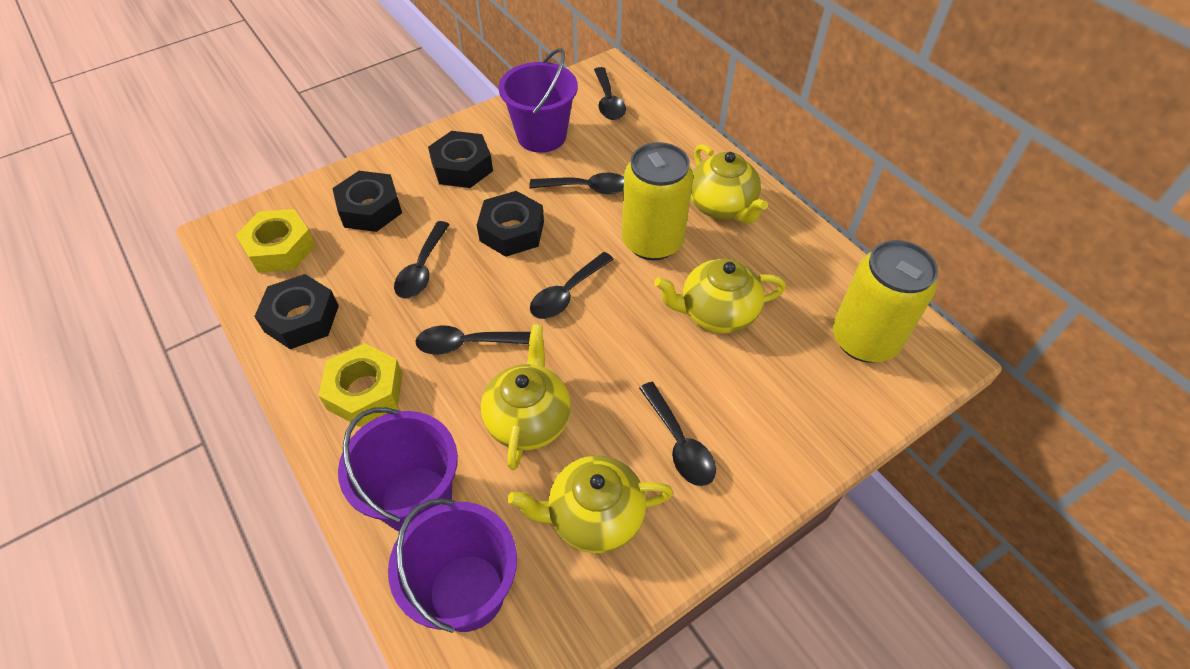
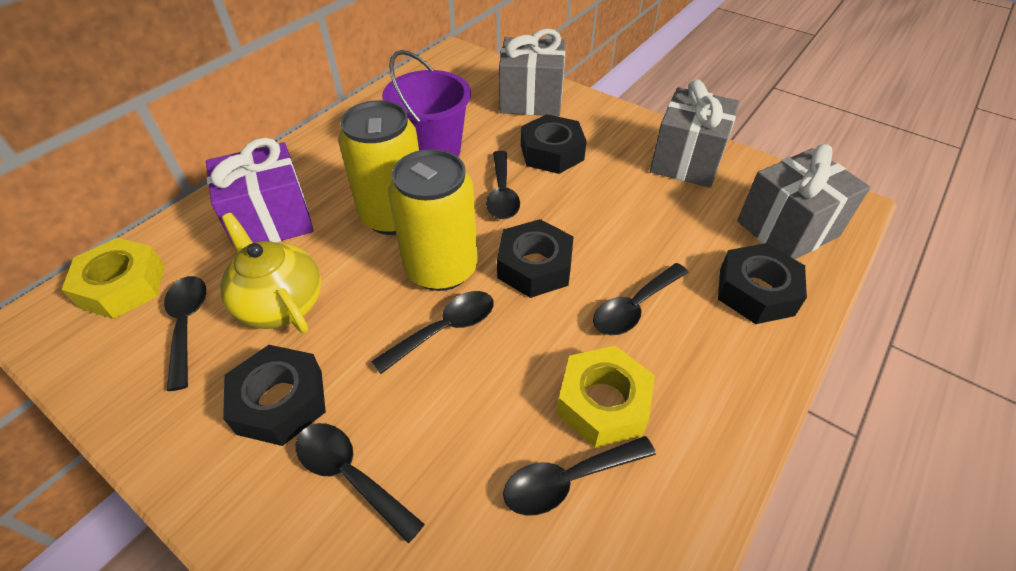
grey gift: none = 0 -> [499,29,565,116] [650,80,740,188] [737,144,870,259] = 3
purple bucket: [338,407,458,531] [388,498,517,633] [499,48,578,153] = 3 -> [382,50,471,157] = 1
purple gift: none = 0 -> [206,138,314,252] = 1
yellow teapot: [481,324,571,470] [508,456,673,553] [654,259,786,333] [691,144,768,224] = 4 -> [220,213,321,333] = 1

